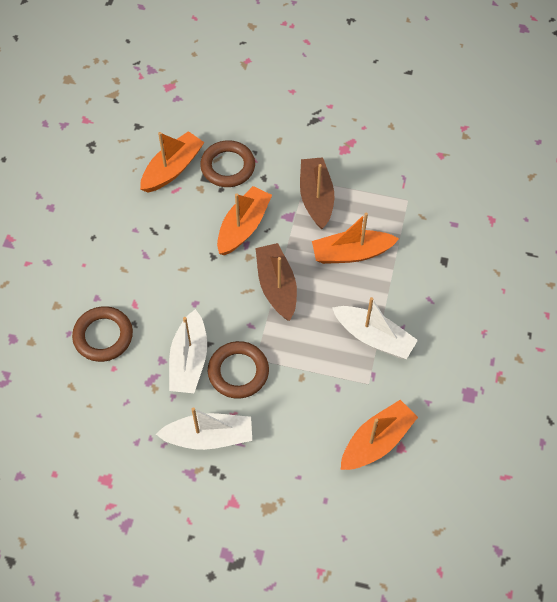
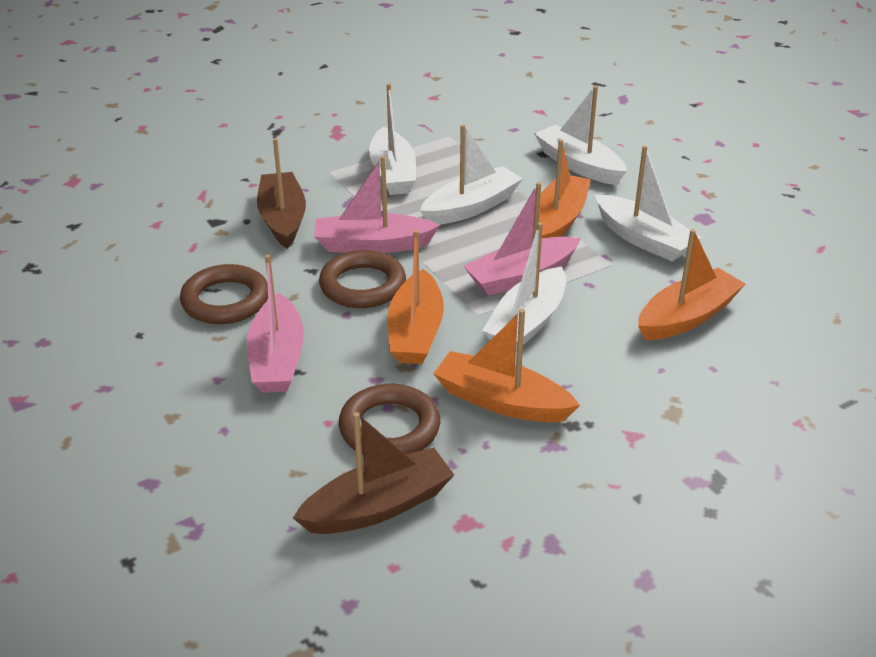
pink boat: none = 0 -> [247,255,304,393] [314,156,440,253] [463,182,581,296] = 3
white boat: [156,407,252,450] [169,309,207,393] [332,297,418,359] = 3 -> [369,83,416,195] [420,124,523,225] [482,222,566,351] [534,86,627,185] [595,145,702,261] = 5

